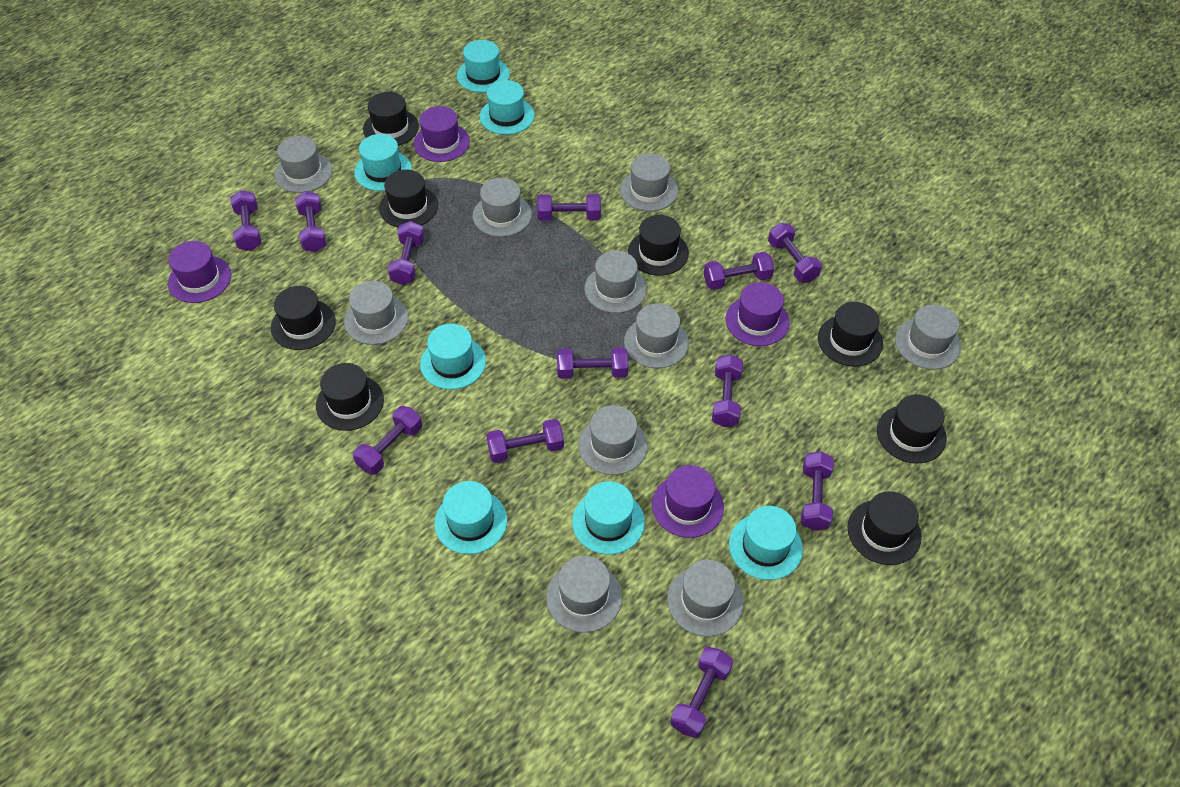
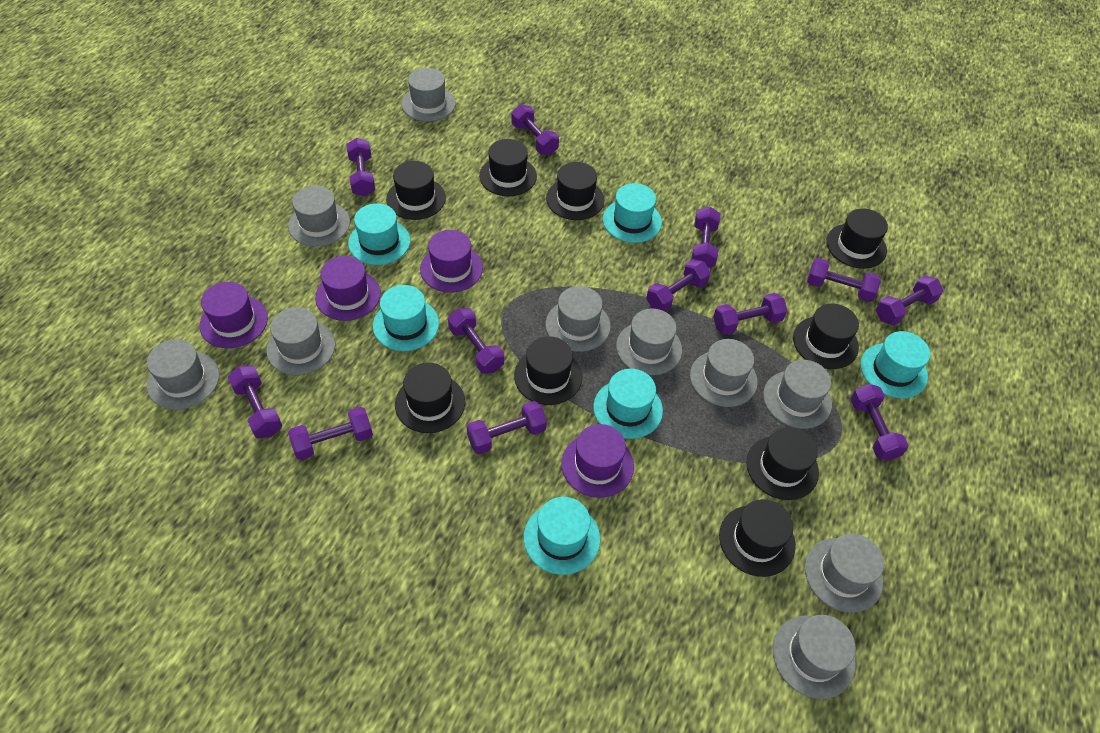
black hat: [271,286,336,350] [316,363,384,431] [363,92,419,146] [379,170,438,228] [628,215,689,275] [818,302,883,367] [848,491,922,565] [877,394,947,464] = 8 -> [386,161,446,220] [395,362,465,433] [479,139,537,196] [514,336,582,405] [546,162,604,220] [719,499,796,577] [746,427,819,500] [793,304,859,369] [826,208,888,269] = 9
turquoise hat: [354,134,412,191] [420,324,486,390] [434,481,507,554] [457,40,510,93] [479,80,534,135] [572,481,645,555] [729,506,803,580] = 7 -> [348,203,410,265] [373,285,439,351] [524,497,600,575] [593,369,663,439] [603,183,662,243] [860,331,930,398] = 6

